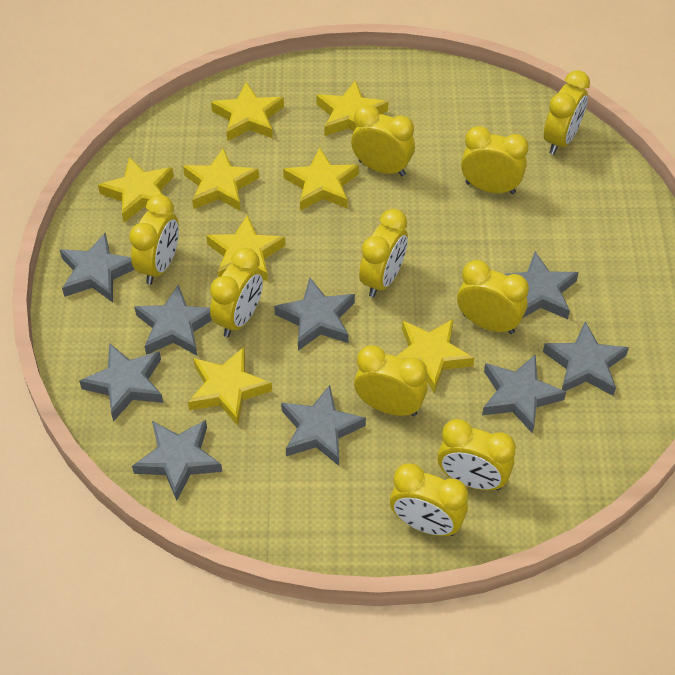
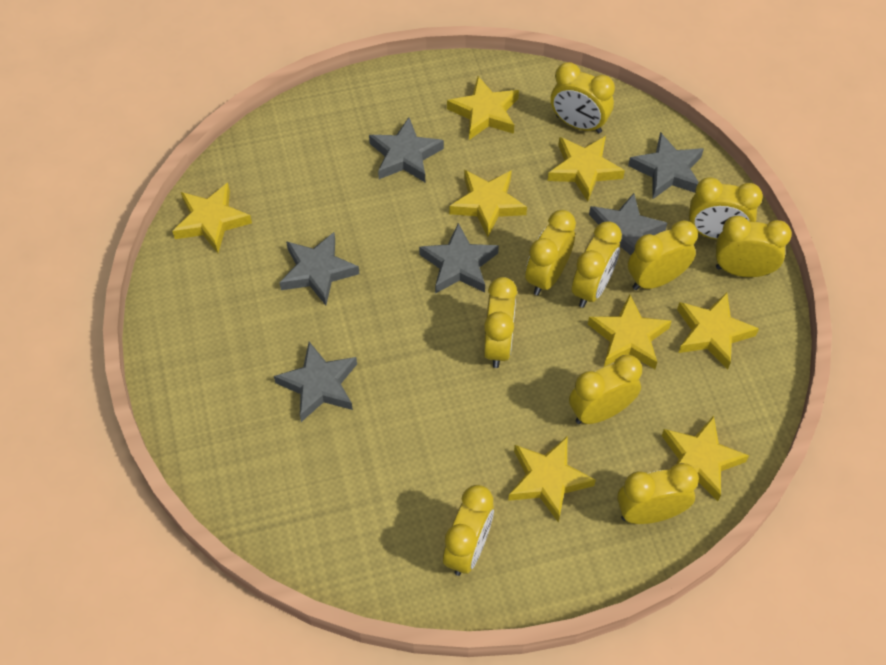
grey star: [60,233,135,302] [79,343,163,422] [132,420,222,501] [135,285,212,356] [274,278,355,351] [281,385,366,466] [482,354,566,434] [504,252,579,319] [543,321,629,396] = 9 -> [274,342,357,422] [279,232,359,305] [369,117,444,182] [419,223,499,294] [589,193,667,255] [628,132,704,199] = 6

